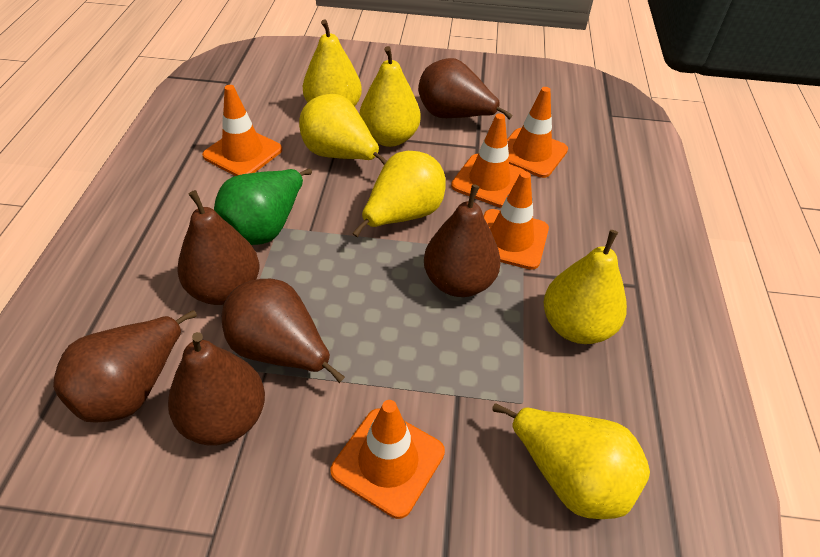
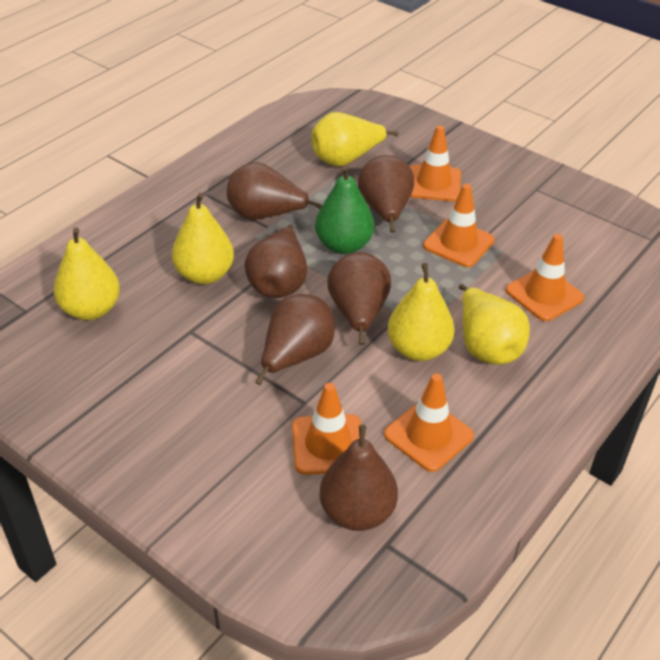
yellow pear: [299,94,387,165] [303,19,362,107] [352,151,446,237] [359,46,420,147] [492,403,650,519] [544,230,627,344] = 6 -> [54,227,120,320] [172,193,234,284] [312,112,399,167] [388,263,455,361] [459,284,530,365] = 5

